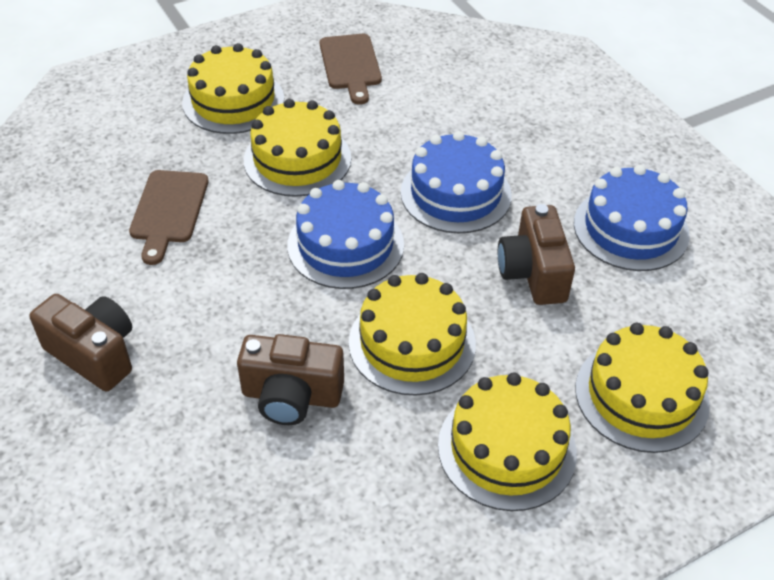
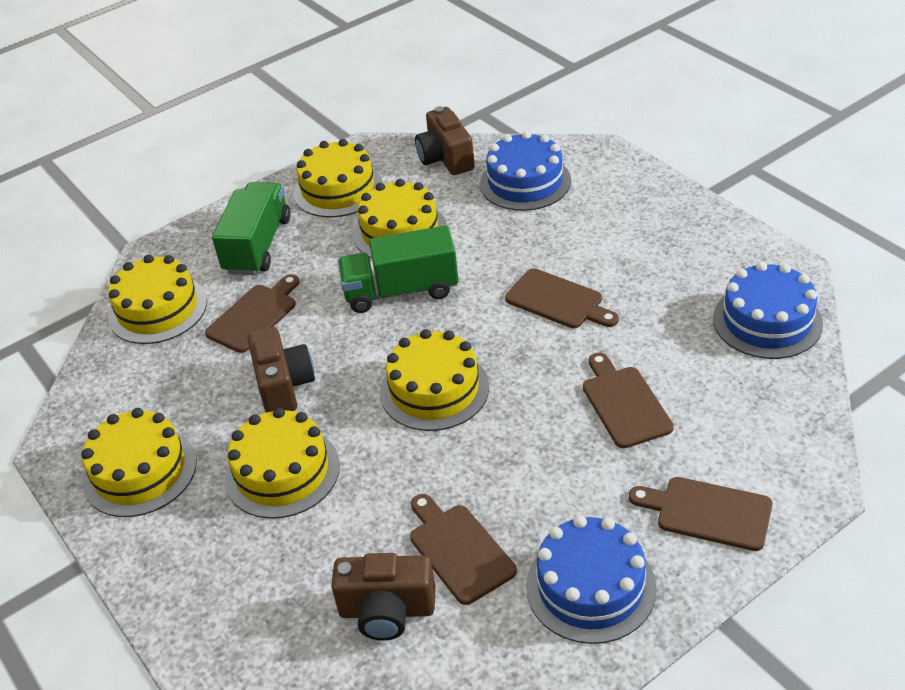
brown cutting board: [129,170,209,265] [320,34,382,105] = 2 -> [205,274,300,353] [410,494,517,605] [505,268,619,328] [583,352,674,448] [629,477,773,551] = 5
green truck: none = 0 -> [212,182,290,275] [338,225,459,313] = 2
yellow cake: [182,43,284,134] [244,99,351,197] [349,273,476,396] [438,372,577,511] [575,323,710,453] = 5 -> [81,408,197,517] [108,255,207,344] [225,408,340,519] [293,139,383,218] [353,179,447,259] [380,329,489,431] = 6

